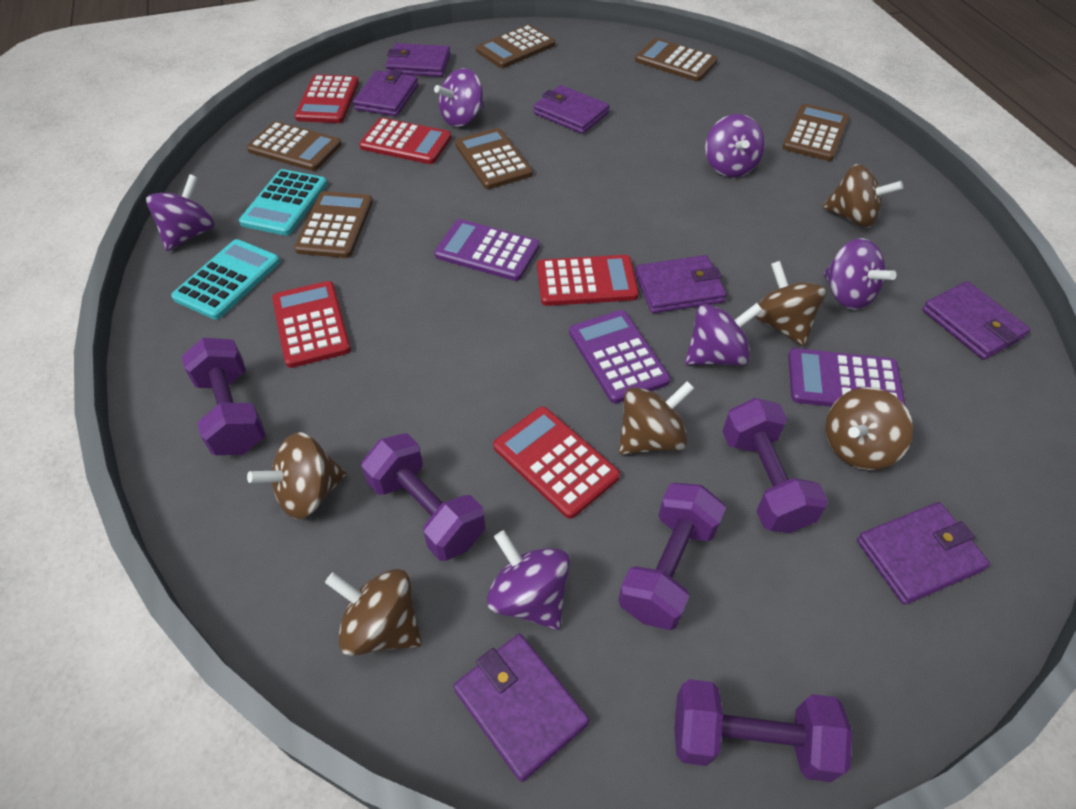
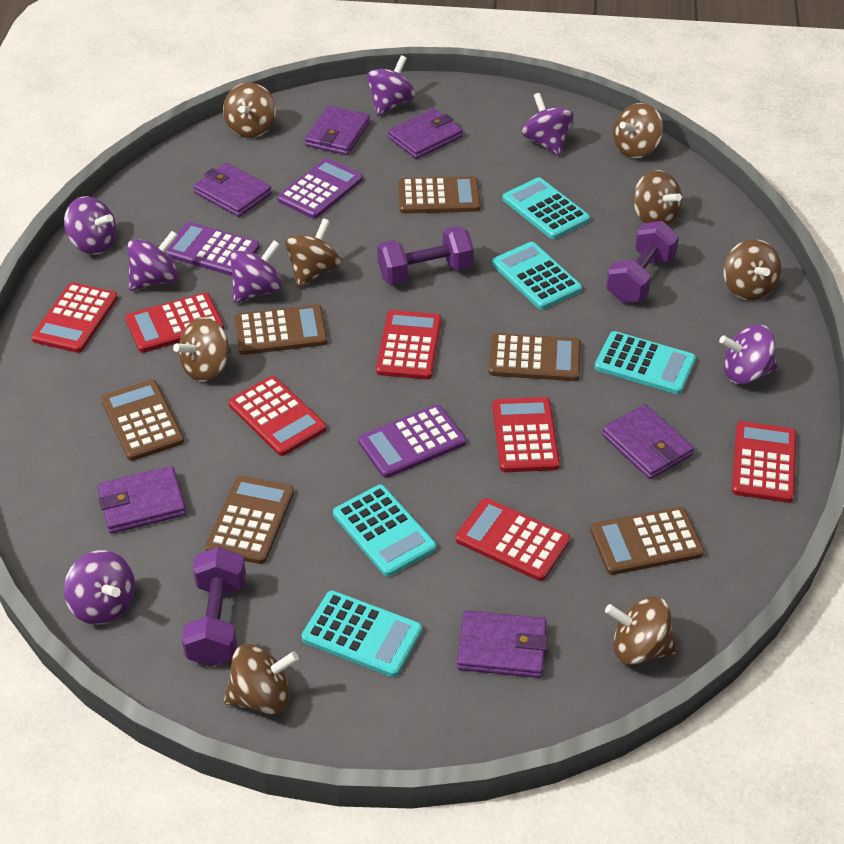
brown spinning top: [247,432,347,519] [325,569,422,656] [619,381,695,455] [755,261,826,346] [822,164,903,228] [826,387,913,470] = 6 -> [173,317,232,382] [223,83,276,138] [224,644,299,714] [285,218,341,287] [605,596,677,665] [613,103,663,158] [633,170,682,225] [723,239,781,300] = 8
purple dumbbell: [181,338,266,455] [361,433,485,561] [618,483,726,630] [674,679,852,782] [722,398,828,533] = 5 -> [182,547,246,667] [377,226,474,285] [606,221,679,303] = 3
purple spinning top: [146,174,215,251] [434,68,484,127] [487,530,570,630] [685,303,763,366] [705,114,765,177] [823,238,896,310] = 6 -> [64,196,116,255] [64,550,135,625] [127,231,178,291] [230,240,282,303] [367,55,416,116] [522,93,573,156] [719,325,778,384] = 7
purple wallet: [353,70,418,116] [385,43,450,77] [453,634,589,782] [534,85,609,134] [635,255,727,313] [857,502,990,605] [922,281,1030,360] = 7 -> [98,466,186,534] [193,163,272,217] [305,106,370,155] [388,109,463,159] [457,610,548,678] [602,404,694,479] = 6
red calculator: [272,281,351,368] [294,74,359,123] [359,118,452,164] [493,406,620,519] [537,255,639,306] = 5 -> [31,282,118,353] [125,293,224,353] [228,376,327,456] [376,310,442,379] [455,498,570,581] [492,397,560,472] [732,421,796,503] = 7
turquoise calculator: [171,239,280,320] [239,169,327,236] = 2 -> [301,590,422,677] [333,485,436,577] [492,242,582,310] [503,177,590,239] [594,331,696,394] = 5

